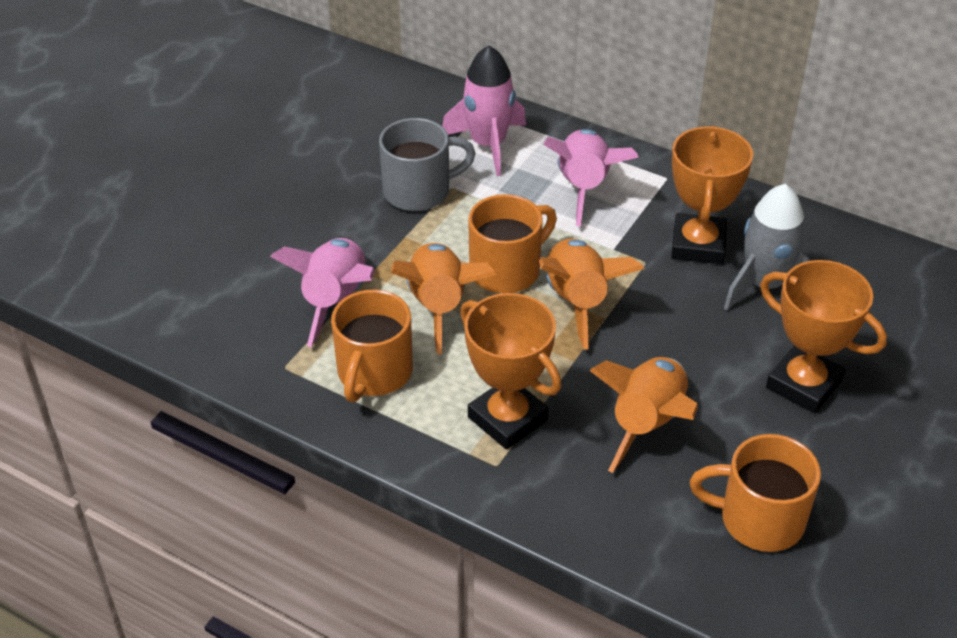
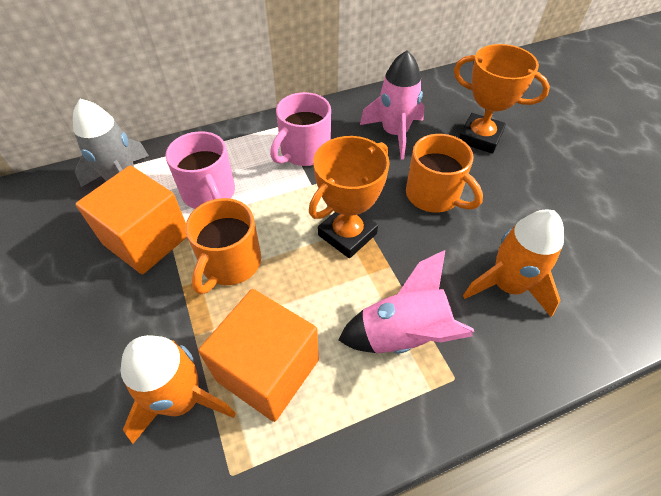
grey mug: [379,118,476,211] = 1 -> none = 0
orange cube: none = 0 -> [75,165,187,274] [198,289,319,422] = 2
orange mug: [331,290,413,402] [468,194,557,293] [690,434,821,552] = 3 -> [185,198,261,295] [406,134,483,213] = 2
orange rocket: [391,243,496,354] [539,239,644,349] [589,357,698,473] = 3 -> [121,335,236,444] [463,210,564,317] = 2
orange trophy: [460,293,561,450] [671,126,753,264] [760,260,887,414] = 3 -> [309,136,390,258] [454,44,550,154] = 2
pink mug: none = 0 -> [165,131,235,209] [270,92,331,166] = 2
pink rocket: [270,238,375,347] [442,45,526,176] [543,129,639,227] = 3 -> [338,250,474,354] [360,50,425,160] = 2

